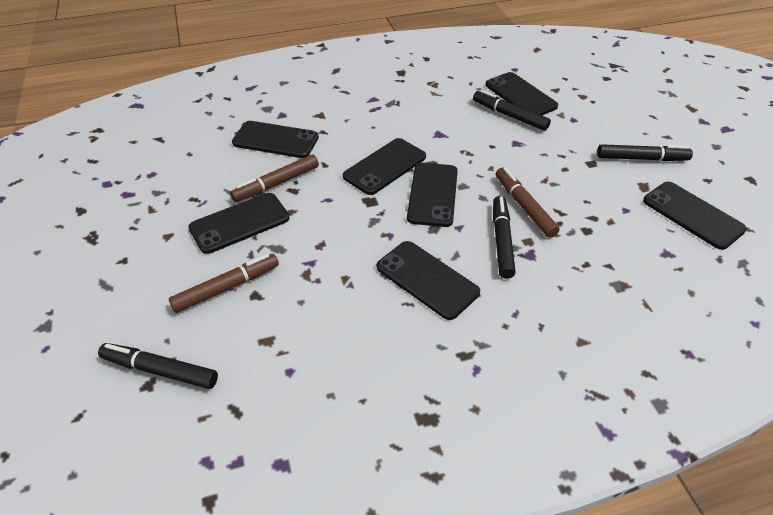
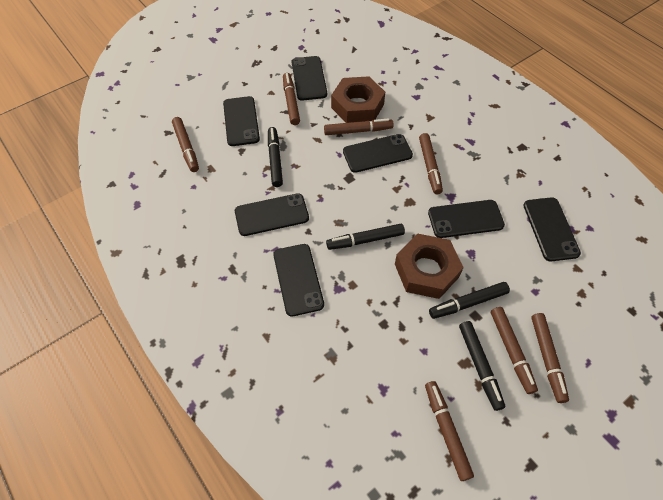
brown marker: [169,254,279,313] [230,155,319,202] [496,168,560,238] = 3 -> [172,117,199,172] [283,73,300,125] [324,118,394,135] [419,133,443,194] [425,381,474,481] [491,307,538,394] [531,313,569,403] = 7
brown nut: none = 0 -> [331,76,385,123] [395,234,464,299] = 2

